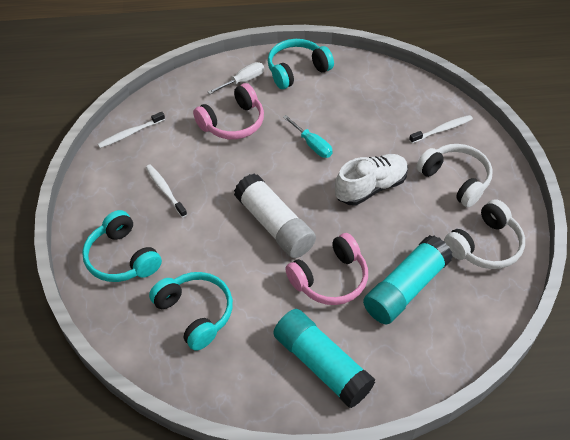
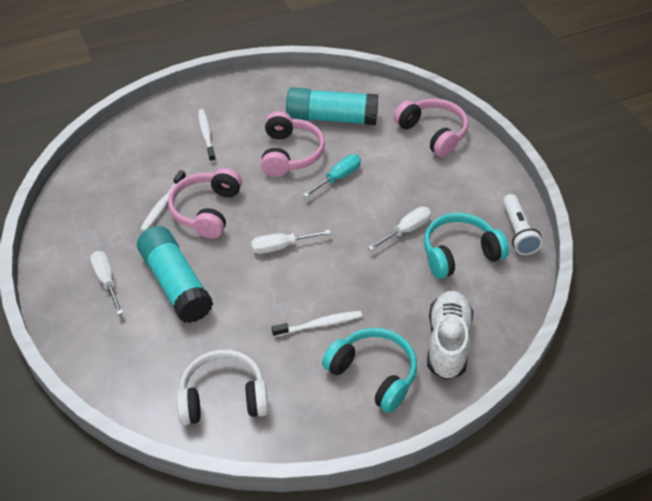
pink headphones: [193,83,264,139] [285,233,368,305] = 2 -> [168,168,242,239] [261,111,325,177] [394,99,468,157] = 3
turquoise headphones: [82,210,162,282] [149,272,233,351] [268,39,334,89] = 3 -> [322,328,417,413] [424,213,509,279] = 2
white flashlight: none = 0 -> [503,194,542,255] = 1
white glue stick: [234,173,316,258] = 1 -> none = 0
white headphones: [416,144,493,207] [444,199,525,269] = 2 -> [176,350,268,425] = 1
white screwdriver: [208,62,264,94] = 1 -> [90,251,123,315] [251,229,331,254] [368,207,431,251] = 3

